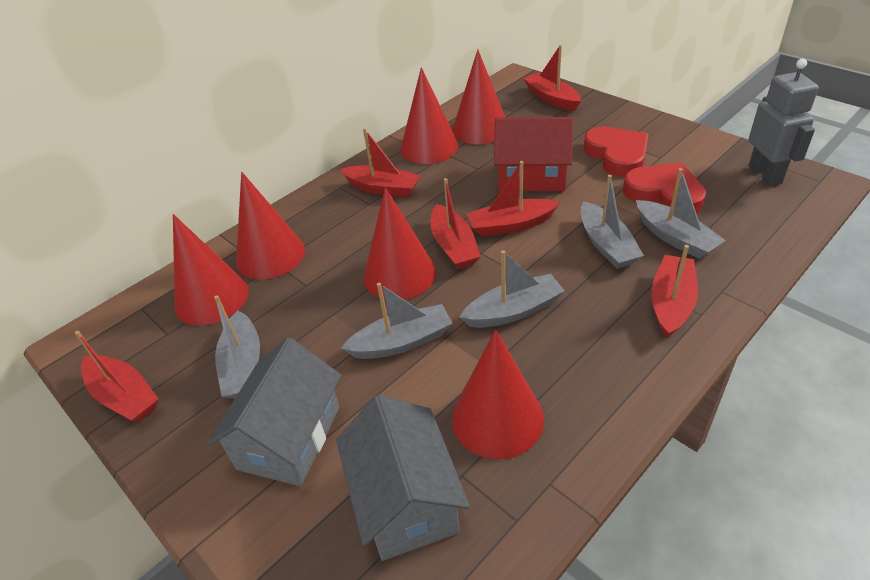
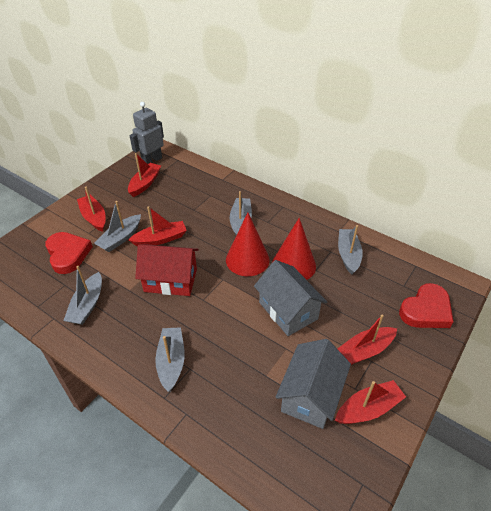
red boat: [75,331,159,422] [340,128,421,197] [431,178,481,269] [467,161,560,237] [523,45,581,111] [651,245,698,339] = 6 -> [77,187,106,232] [128,153,161,197] [129,206,187,246] [335,380,406,424] [337,314,397,365] = 5
red cone: [173,214,249,326] [236,172,305,279] [363,188,436,300] [400,67,458,164] [452,330,544,459] [453,49,506,144] = 6 -> [226,213,270,276] [272,218,316,280] = 2

